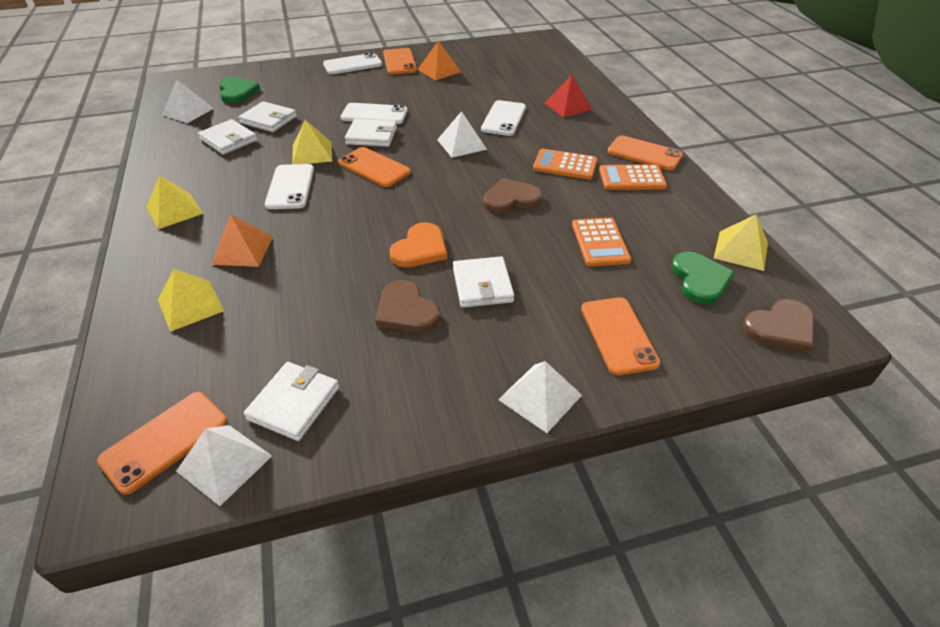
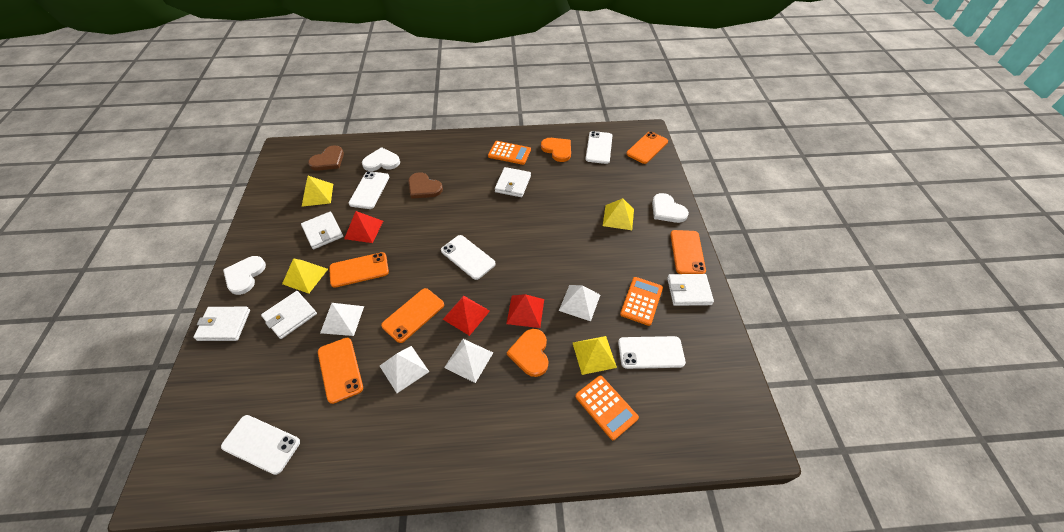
brown heart: [375,280,440,332] [483,178,542,213] [743,299,814,353] = 3 -> [308,146,344,171] [408,172,443,199] = 2
green heart: [219,77,260,103] [671,252,735,304] = 2 -> none = 0
orange heart: [390,222,447,267] = 1 -> [507,329,549,377] [541,138,571,162] = 2
orange pyramid: [211,214,273,267] [418,41,461,80] = 2 -> none = 0
red pyramid: [544,75,592,118] = 1 -> [344,211,383,243] [443,295,490,336] [506,294,544,328] = 3
white heart: none = 0 -> [223,256,266,295] [362,147,400,171] [652,193,689,223] = 3
white phone: [265,164,314,209] [323,52,382,75] [341,103,408,124] [481,100,526,136] = 4 -> [221,415,300,475] [349,171,389,209] [441,235,496,280] [586,131,612,164] [618,336,686,369] = 5

